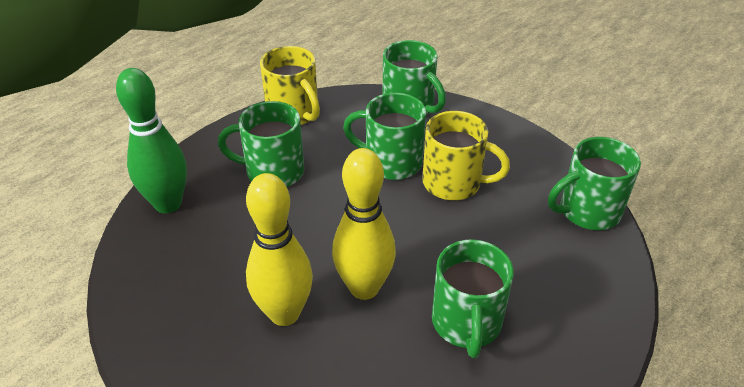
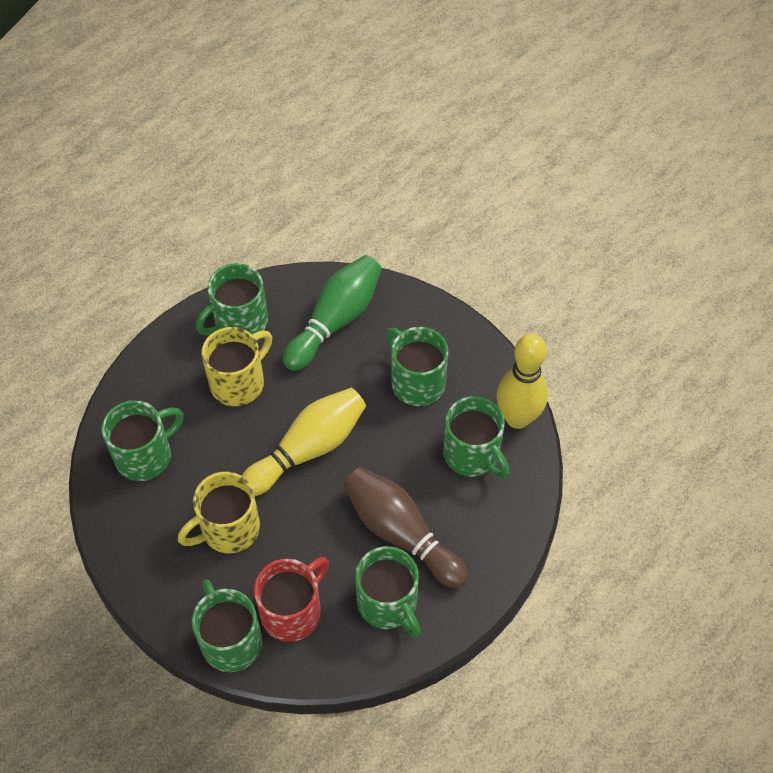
brown bowling pin: none = 0 -> [343,467,469,589] = 1
green mug: [218,101,304,187] [343,93,426,180] [383,40,446,115] [432,239,514,358] [548,137,641,230] = 5 -> [102,400,184,481] [192,579,263,672] [196,263,268,335] [355,546,421,637] [386,327,449,406] [443,396,510,479] = 6
red mug: none = 0 -> [254,557,329,642] = 1

